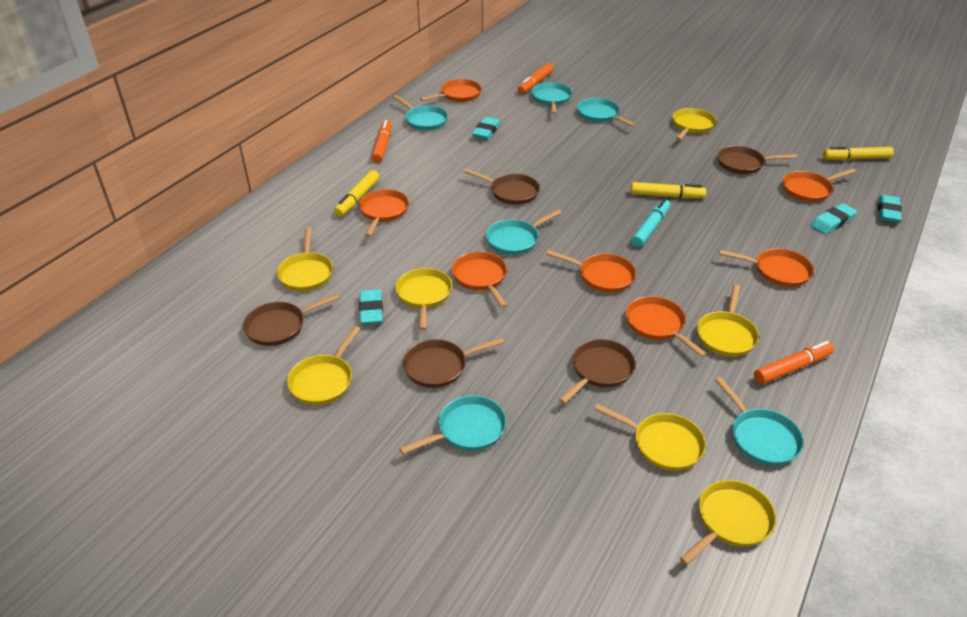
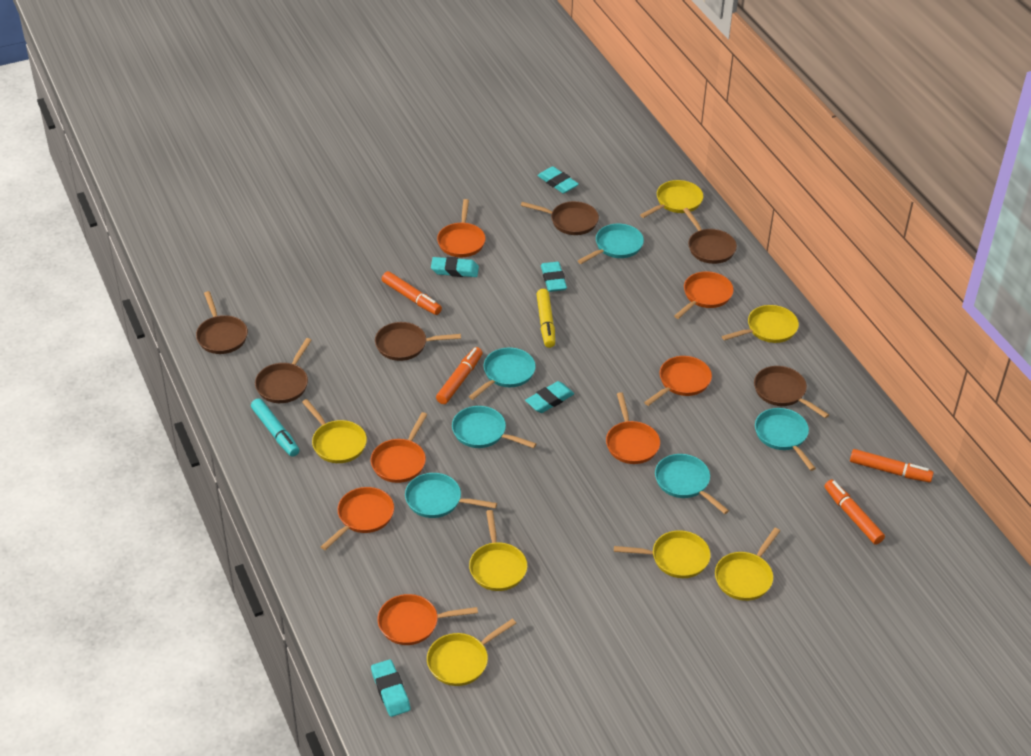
brown pan: [243,293,339,346] [403,337,504,388] [464,169,540,205] [559,339,636,404] [717,146,797,174] = 5 -> [196,291,248,354] [255,338,311,403] [375,322,461,361] [521,201,599,235] [683,208,737,264] [754,366,829,418] = 6
orange marker: [371,120,392,163] [518,63,554,94] [754,341,834,385] = 3 -> [382,271,442,315] [436,347,483,404] [824,480,885,545] [850,449,934,483] = 4
turquoise eraser: [359,289,383,324] [472,117,501,140] [811,203,857,234] [878,195,902,223] = 4 -> [371,659,411,717] [431,257,479,277] [525,381,574,413] [538,166,579,193] [541,262,567,292] = 5
yellow marker: [334,170,379,217] [631,182,706,198] [823,147,894,160] = 3 -> [537,289,555,348] = 1

